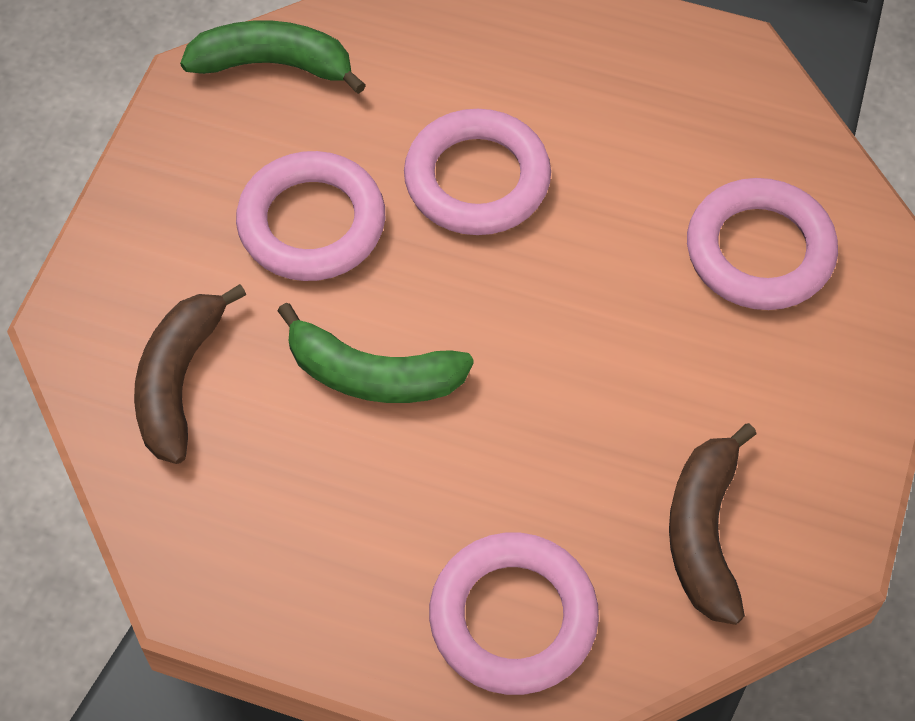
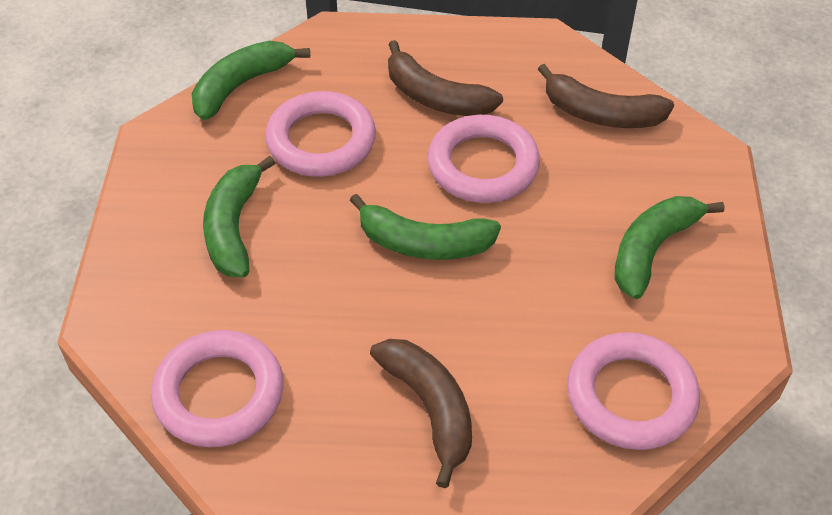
brown banana: [134,284,246,464] [669,423,756,625] = 2 -> [370,339,472,488] [388,40,503,116] [538,64,674,128] = 3
green banana: [180,20,366,94] [278,303,474,403] = 2 -> [192,41,310,120] [203,156,275,277] [349,194,501,260] [614,196,724,299] = 4

